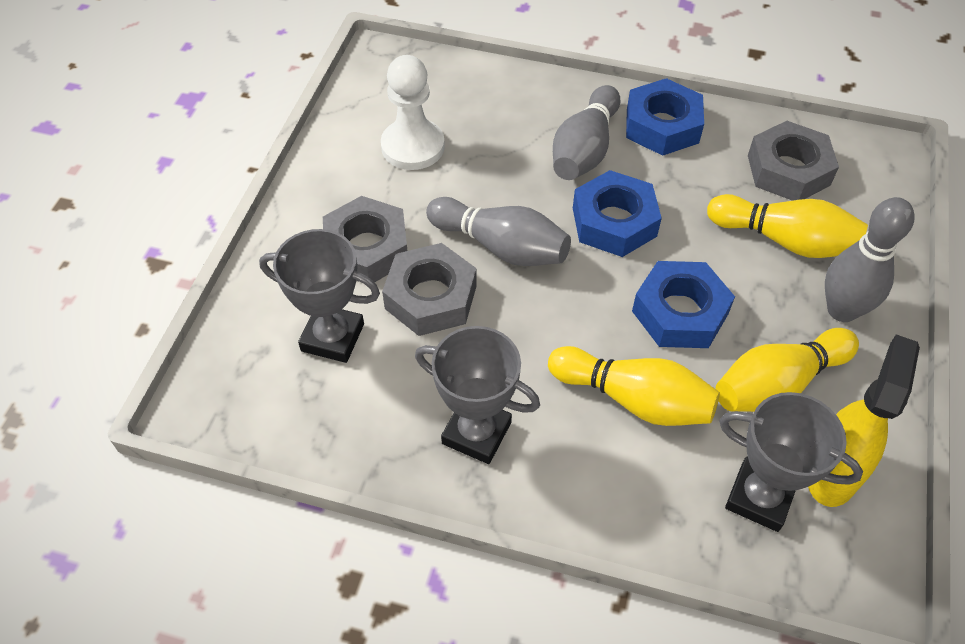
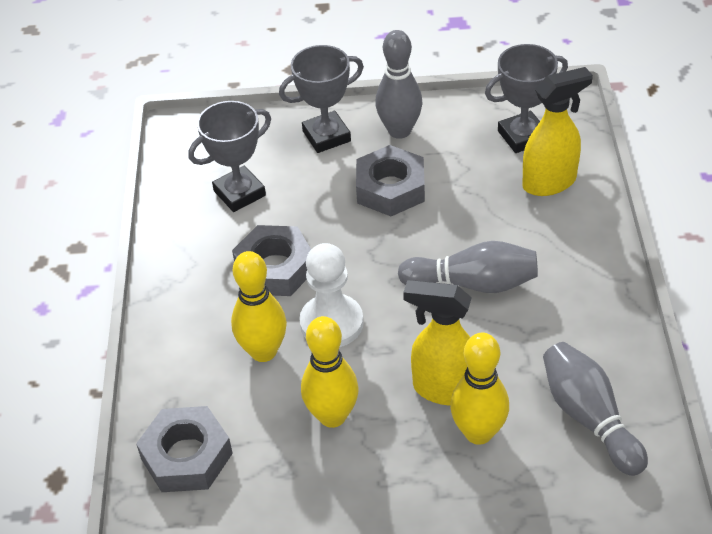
blue nut: [573,170,662,257] [626,78,704,156] [632,261,735,348] = 3 -> none = 0
yellow spray bottle: [808,334,920,507] = 1 -> [403,280,472,405] [522,67,593,196] = 2

